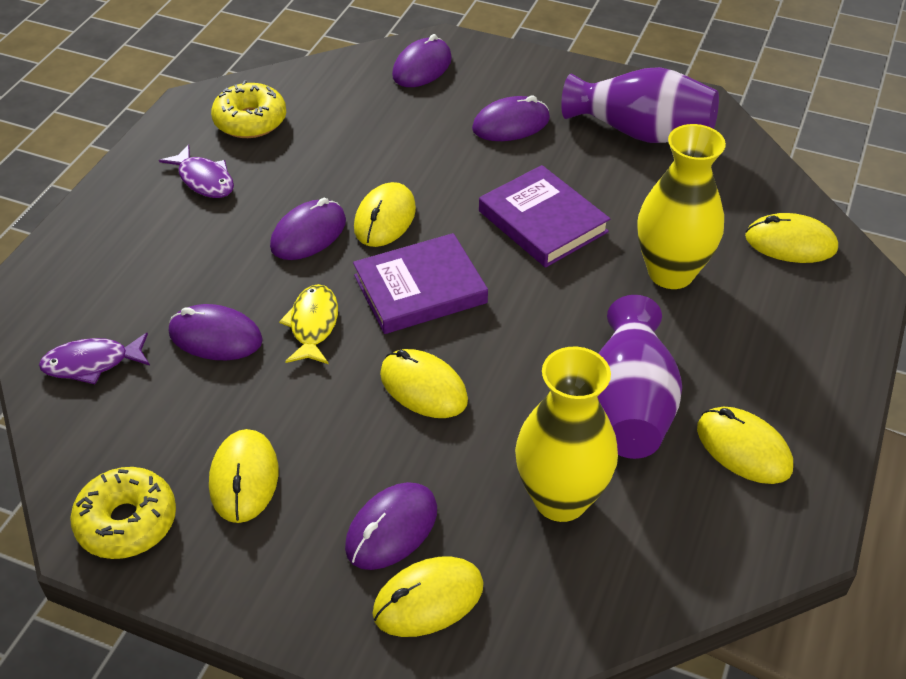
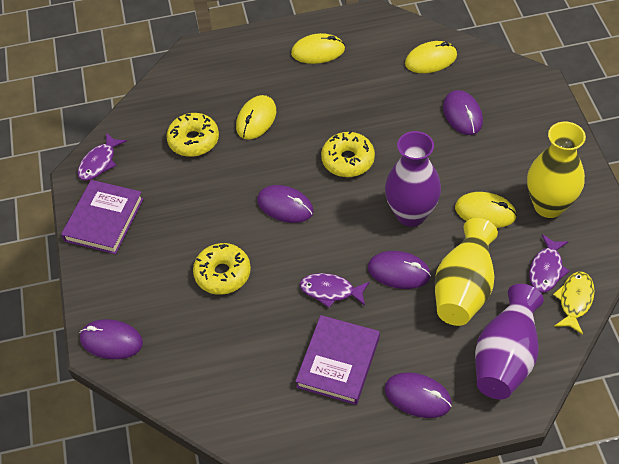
purple fish: [39,333,150,384] [159,144,234,198] = 2 -> [77,132,127,181] [300,273,370,308] [529,234,570,292] = 3
yellow donut: [70,467,176,559] [211,80,286,138] = 2 -> [166,113,219,157] [193,243,251,295] [321,130,375,177] = 3
yellow mouse: [209,429,278,523] [354,182,416,247] [372,556,484,637] [380,349,468,418] [697,407,793,484] [745,213,838,263] = 6 -> [236,95,276,140] [291,33,345,64] [405,41,457,73] [455,192,517,228] = 4

